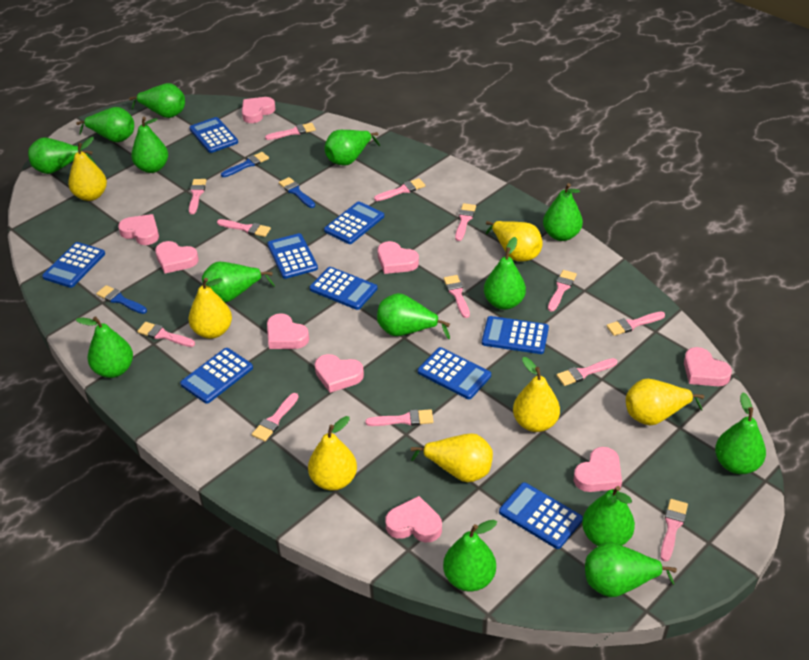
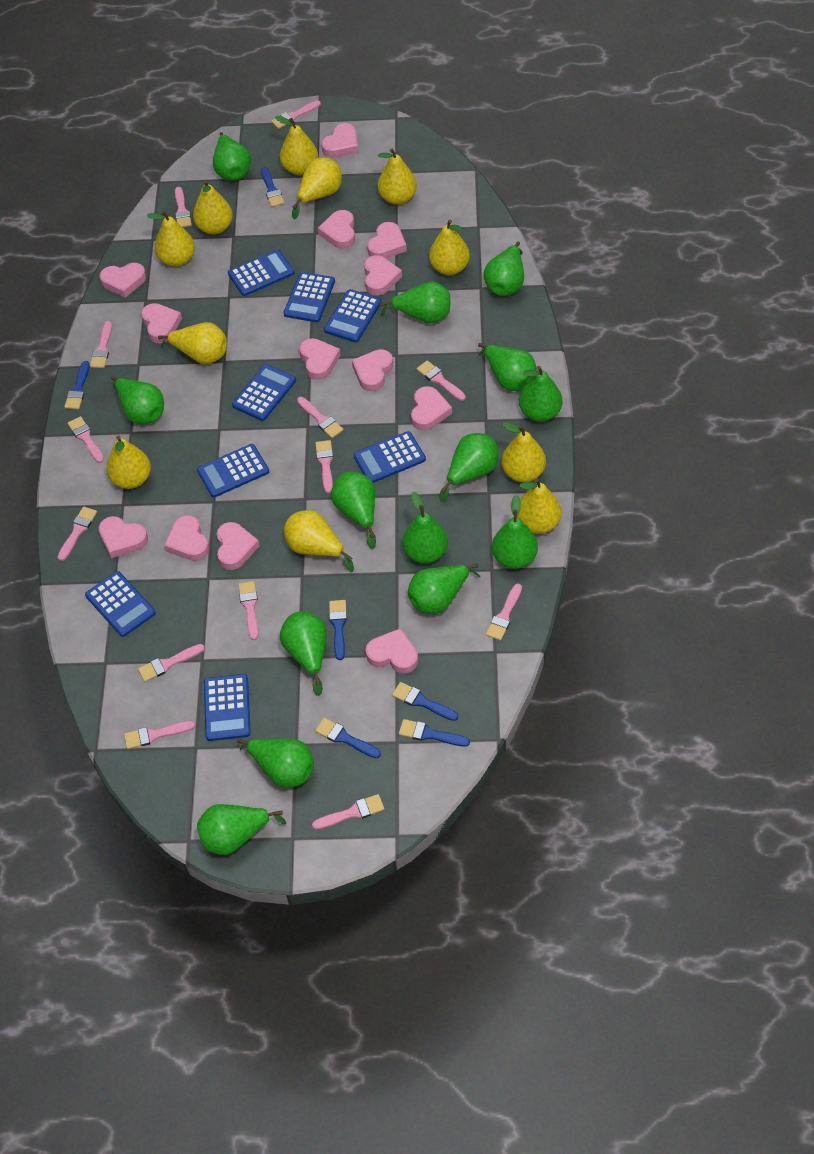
blue brush: [96,285,147,314] [221,152,269,177] [279,177,315,208] = 3 -> [64,361,90,409] [261,167,284,207] [315,718,381,758] [329,600,347,660] [392,682,458,721] [399,719,470,746] = 6
blue calculator: [42,242,105,288] [180,348,253,404] [189,117,238,153] [267,233,318,279] [310,267,377,310] [324,201,384,244] [418,347,491,399] [482,316,549,354] [499,482,583,549] = 9 -> [85,571,156,637] [197,444,269,498] [204,674,251,741] [228,250,294,296] [232,364,296,421] [283,272,335,322] [324,289,382,342] [354,431,426,483] = 8
pink heart: [118,214,159,245] [155,241,199,274] [242,97,276,123] [267,313,309,349] [315,354,364,393] [378,241,419,274] [385,496,442,542] [574,447,622,492] [684,347,732,386] = 9 -> [98,516,148,558] [99,263,146,298] [141,303,182,343] [164,515,210,561] [217,522,260,570] [299,338,341,380] [318,210,355,249] [321,123,359,158] [352,349,393,391] [364,255,402,296] [365,628,418,673] [367,222,407,258] [411,386,452,431] = 13
yellow pear: [68,137,107,201] [189,278,232,339] [308,416,357,491] [411,433,493,482] [486,221,542,262] [513,357,560,432] [626,379,704,425] = 7 -> [106,436,151,489] [147,211,195,267] [158,322,227,364] [193,180,233,235] [275,116,318,175] [284,510,354,572] [292,157,342,219] [378,149,417,205] [429,220,470,275] [501,422,546,482] [517,478,561,534] = 11

